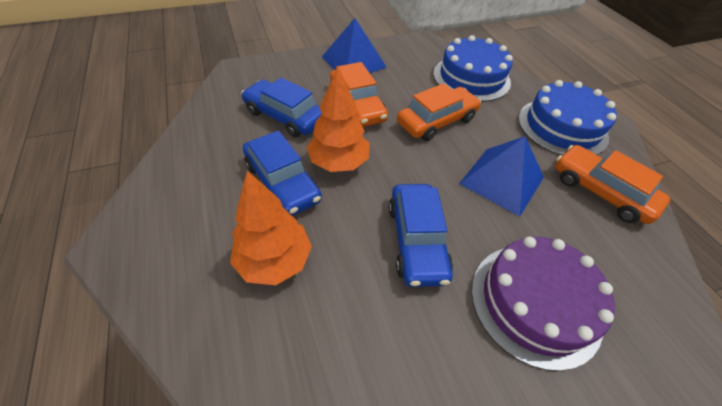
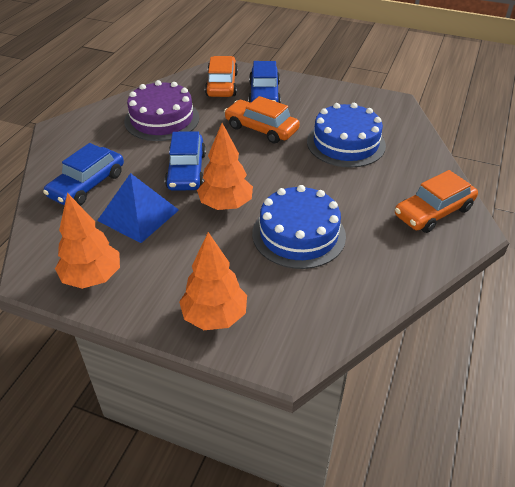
blue pyramid: [322,18,387,73] [459,136,544,217] = 2 -> [97,173,179,243] = 1
orange tree: [230,171,312,285] [307,66,370,172] = 2 -> [55,193,120,289] [179,232,247,330] [197,123,253,210] = 3

